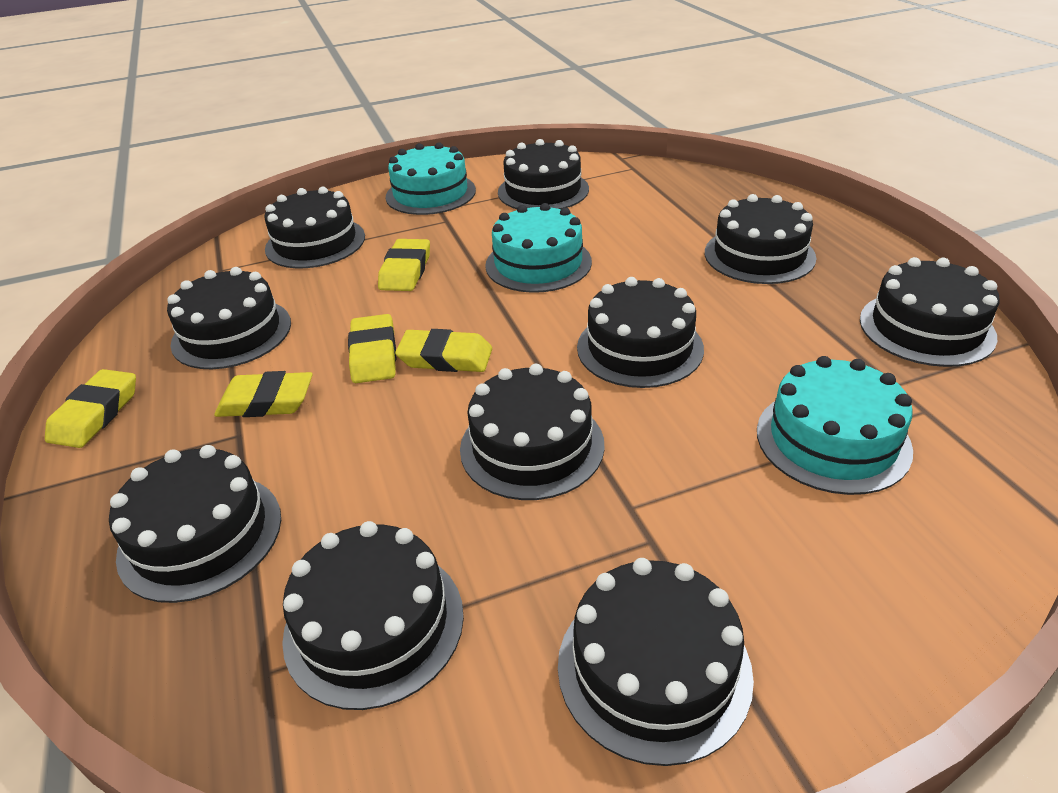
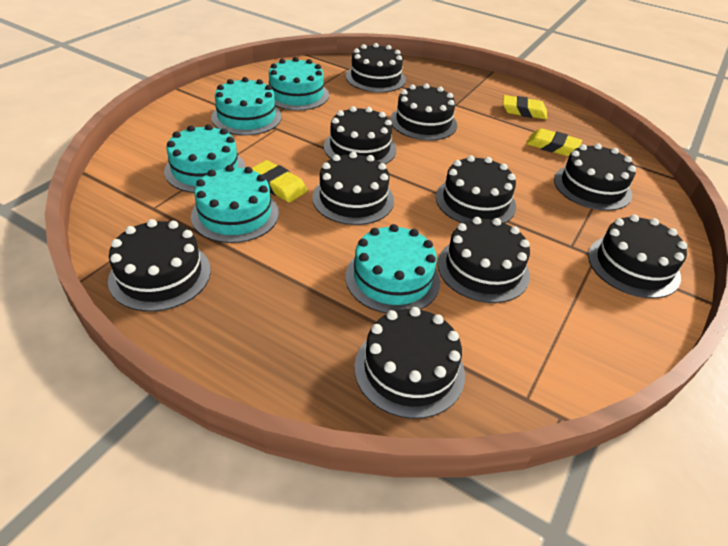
turquoise cake: [386,142,476,215] [485,203,592,293] [757,356,913,495] = 3 -> [164,124,246,193] [191,165,279,243] [211,77,282,135] [269,57,329,111] [345,224,440,314] = 5
yellow eraser: [45,369,136,448] [214,371,313,417] [348,314,396,383] [378,239,430,291] [395,329,492,372] = 5 -> [252,160,307,202] [503,95,547,119] [526,129,582,156] = 3

